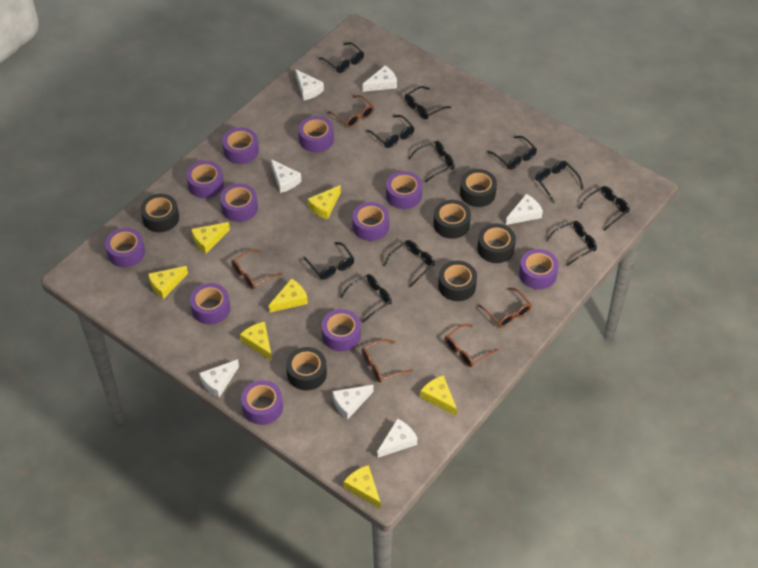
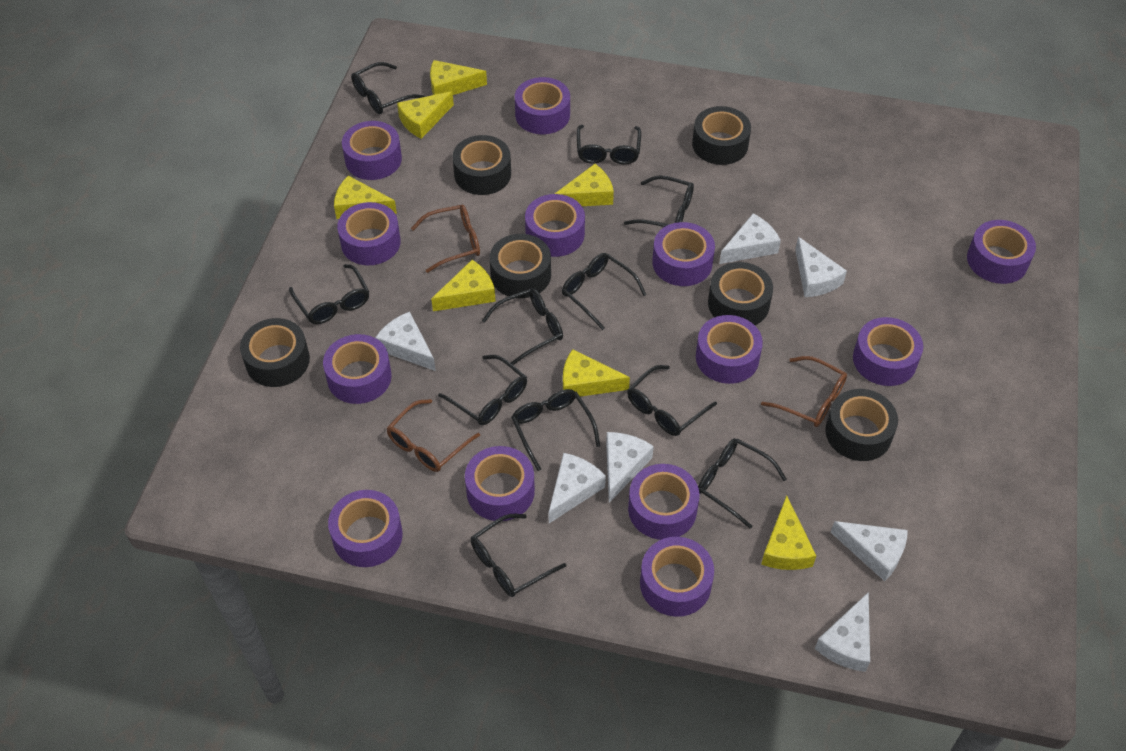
brown glasses: [231,249,283,289] [327,95,374,128] [362,339,413,383] [445,324,498,367] [478,288,532,327] = 5 -> [387,399,480,472] [411,205,480,273] [761,356,847,427] = 3
purple tape: [105,228,145,267] [186,161,224,198] [190,283,230,324] [220,183,258,222] [222,127,259,164] [241,380,283,425] [298,116,334,152] [321,309,361,351] [352,202,389,241] [386,171,422,209] [519,249,559,289] = 11 -> [323,334,392,404] [328,490,403,567] [337,202,401,265] [342,121,402,180] [465,446,535,521] [515,77,570,134] [525,194,585,257] [628,464,699,540] [640,537,714,617] [652,222,715,286] [696,315,763,384] [853,317,923,386] [967,220,1036,284] = 13

